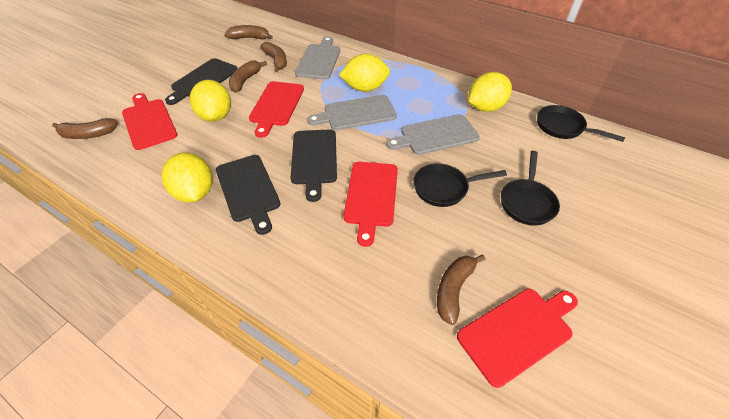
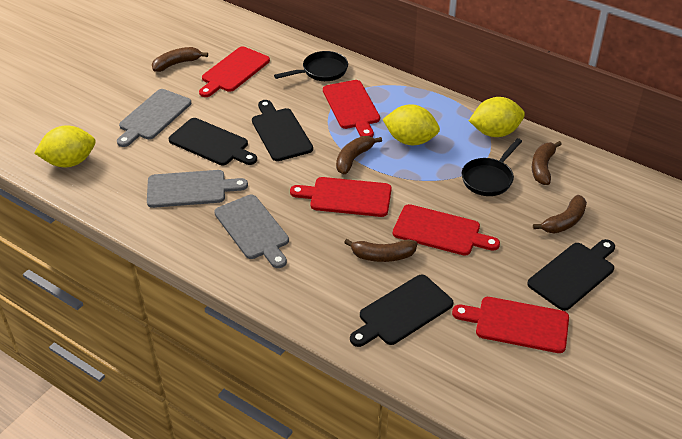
black cutting board: [165,58,238,105] [216,155,280,235] [291,130,337,202] = 3 -> [169,118,257,165] [252,100,313,161] [350,275,454,347] [527,239,615,311] = 4
black pan: [413,163,507,207] [501,151,560,226] [537,105,625,142] = 3 -> [274,51,348,81] [462,138,522,196] = 2
red cutting board: [122,93,178,150] [249,81,304,138] [343,162,398,247] [457,289,578,388] = 4 -> [199,46,270,97] [290,177,392,217] [323,80,380,137] [393,204,500,255] [452,297,569,353] = 5
yellow lemon: [162,152,212,202] [190,80,231,122] [339,54,390,92] [469,72,512,112] = 4 -> [34,126,96,167] [382,104,440,145] [469,97,525,137] = 3

